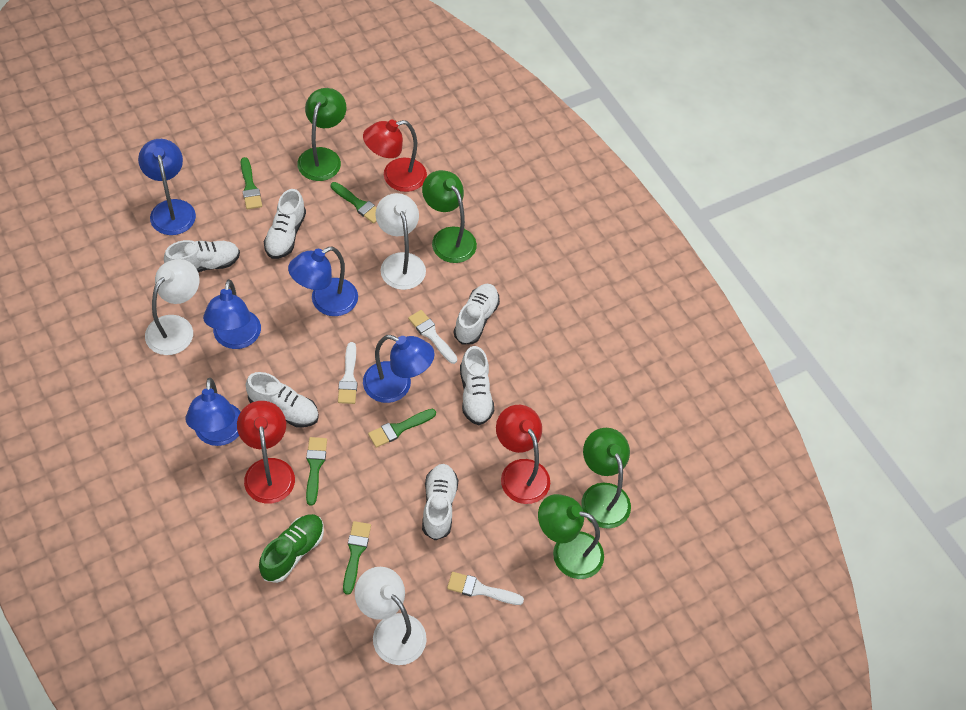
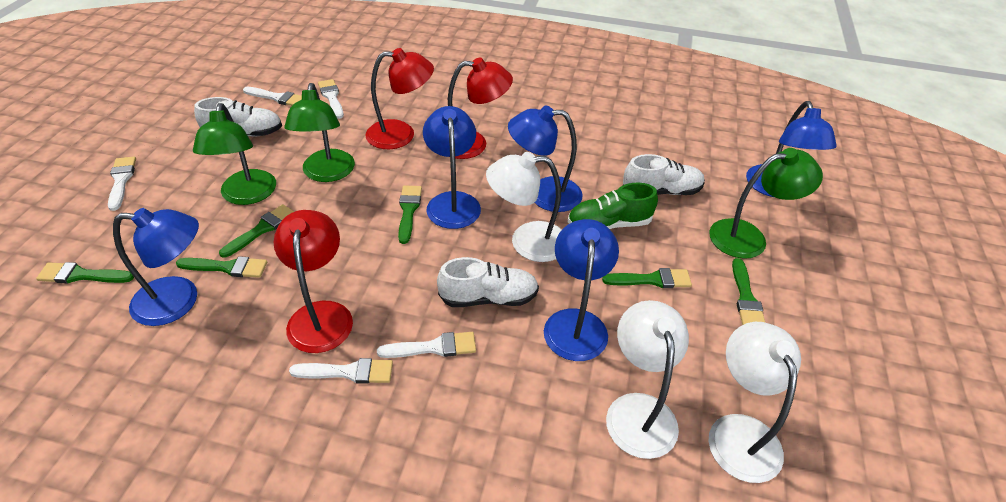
green brush: [241,157,262,209] [306,437,327,506] [331,182,377,223] [343,521,371,595] [368,409,436,448] = 5 -> [36,262,134,284] [176,256,267,278] [219,204,295,258] [398,185,422,244] [602,268,692,288] [732,258,765,325] = 6
green lamp: [297,88,346,181] [422,170,477,263] [538,494,604,579] [581,428,631,529] = 4 -> [193,103,276,205] [284,83,355,182] [709,148,823,259] = 3
white brush: [338,342,357,404] [408,310,457,364] [447,572,524,605] = 3 -> [108,157,136,211] [243,87,302,106] [289,358,393,384] [318,79,344,119] [377,332,476,358] = 5
white shoe: [164,240,240,272] [246,372,319,427] [264,189,306,259] [422,464,459,540] [454,284,500,344] [460,346,494,425] = 6 -> [194,97,282,136] [437,257,539,307] [623,154,705,195] = 3

